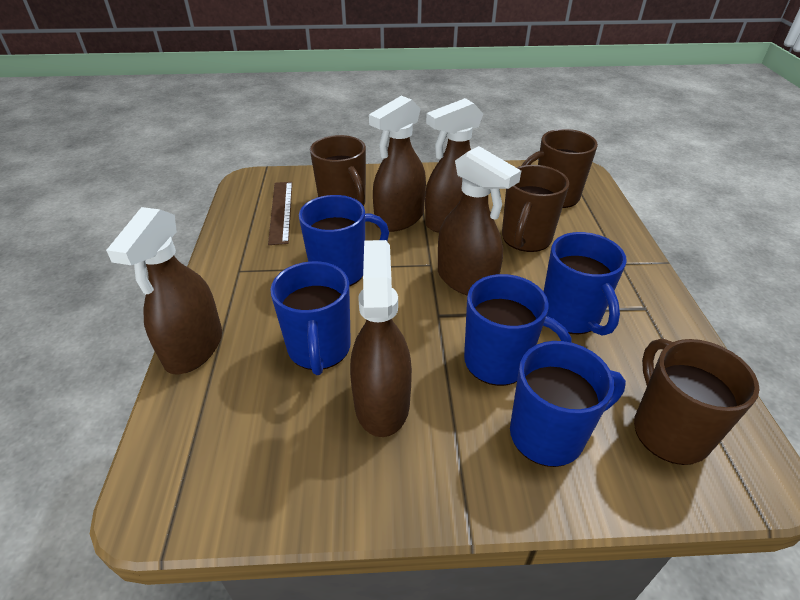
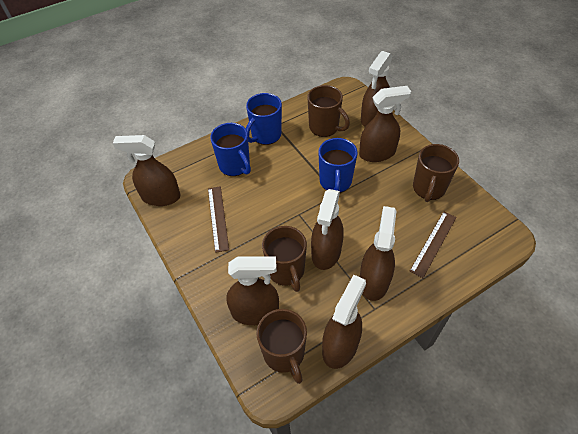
blue mug: [270,261,351,375] [299,195,389,287] [464,274,571,386] [510,341,626,467] [544,232,627,336] = 5 -> [210,123,251,176] [246,93,282,145] [318,138,358,193] = 3
brown ruler: [268,182,292,245] = 1 -> [208,186,229,253] [409,212,457,278] = 2
brown spray bottle: [106,207,222,374] [350,240,412,437] [369,96,426,232] [425,98,483,233] [438,146,521,296] = 5 -> [113,135,180,206] [226,256,279,325] [311,189,344,270] [322,274,366,369] [359,86,411,162] [360,206,396,301] [361,51,392,127] = 7

